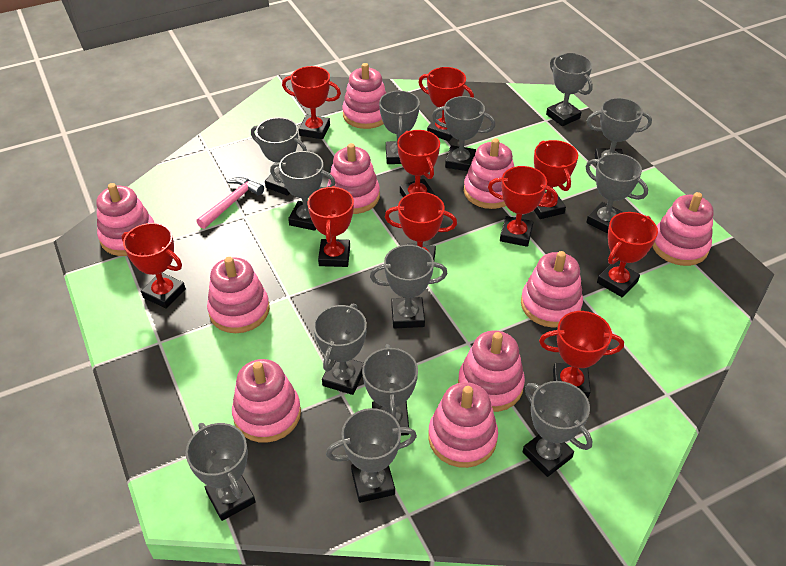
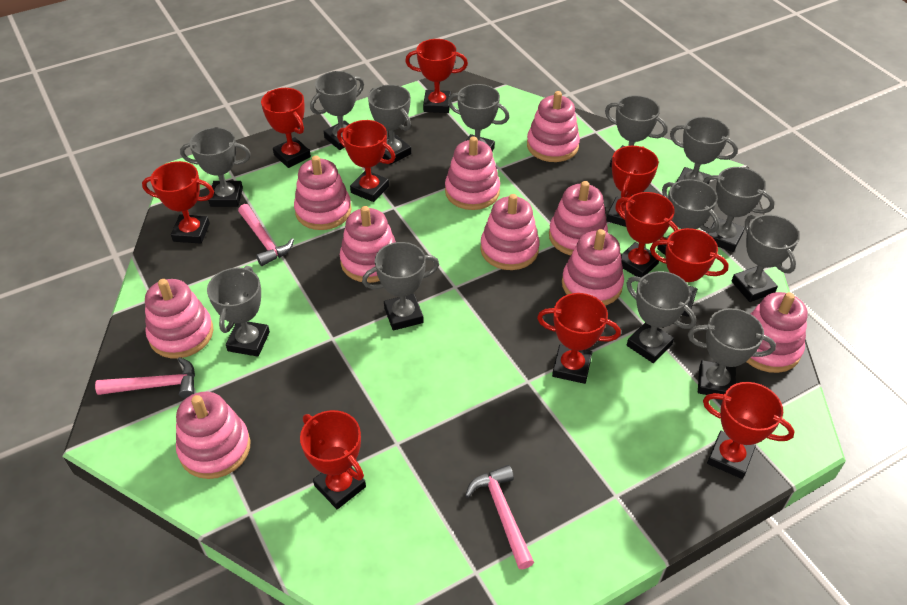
pink hammer: [196,177,264,229] = 1 -> [95,357,195,399] [238,204,294,266] [465,465,534,569] = 3

